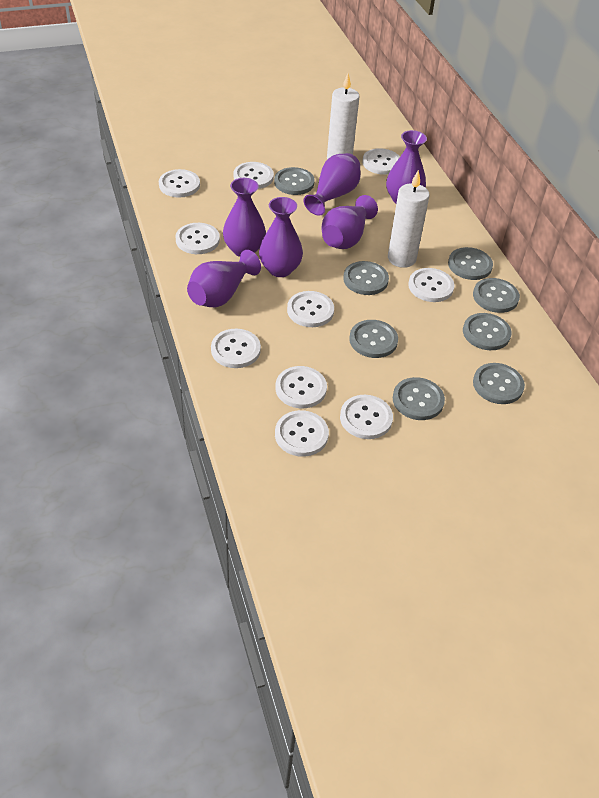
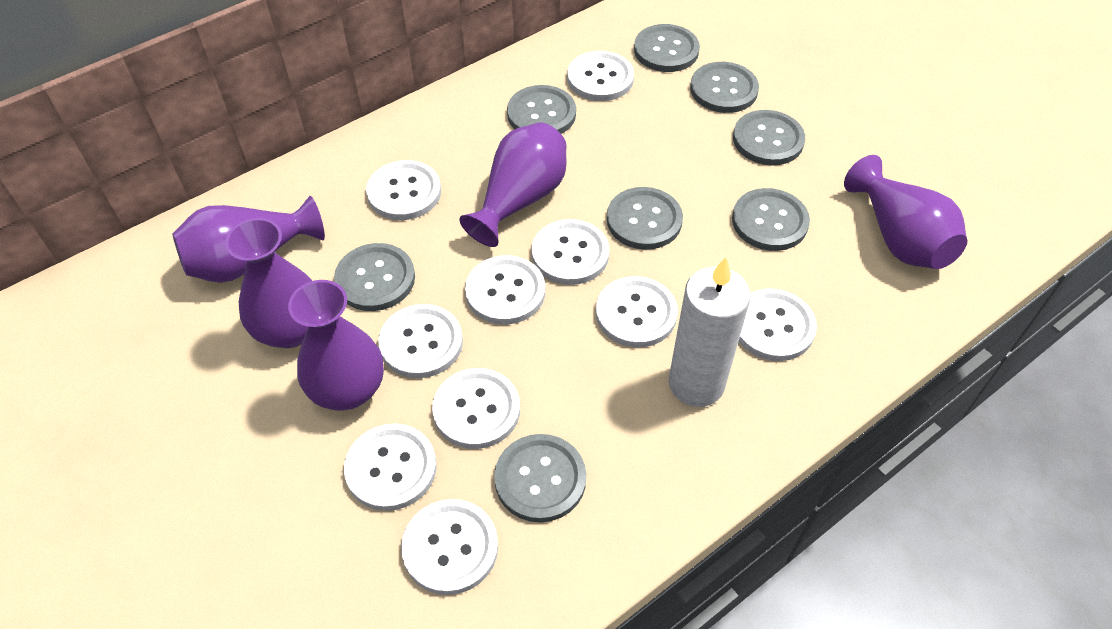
purple vase: [187,250,261,307] [223,178,266,257] [259,197,303,277] [304,153,361,216] [321,195,378,249] [386,130,427,204] = 6 -> [172,196,325,283] [225,218,312,348] [288,280,384,411] [459,122,567,247] [844,155,968,269] = 5
white candle: [327,74,359,159] [388,170,429,268] = 2 -> [668,257,751,407] = 1

